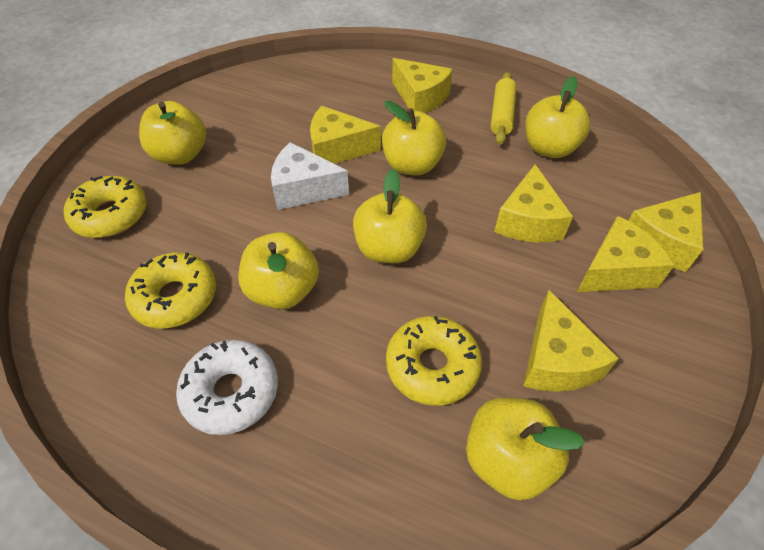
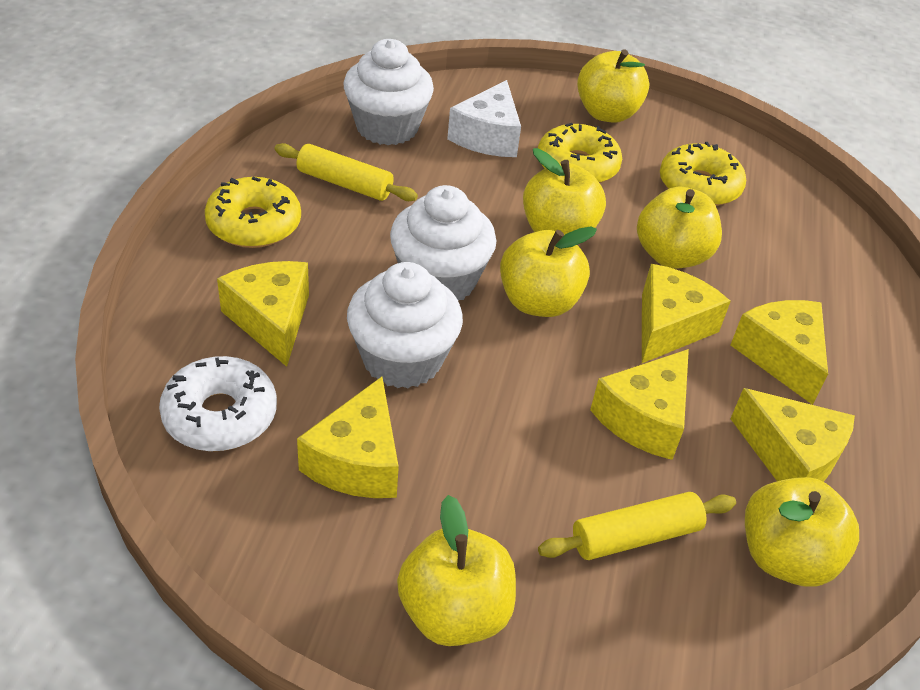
white cupcake: none = 0 -> [344,39,434,145] [347,262,463,389] [390,185,497,300] = 3
yellow rolling pin: [491,72,516,145] = 1 -> [274,143,418,201] [538,492,736,560] = 2

